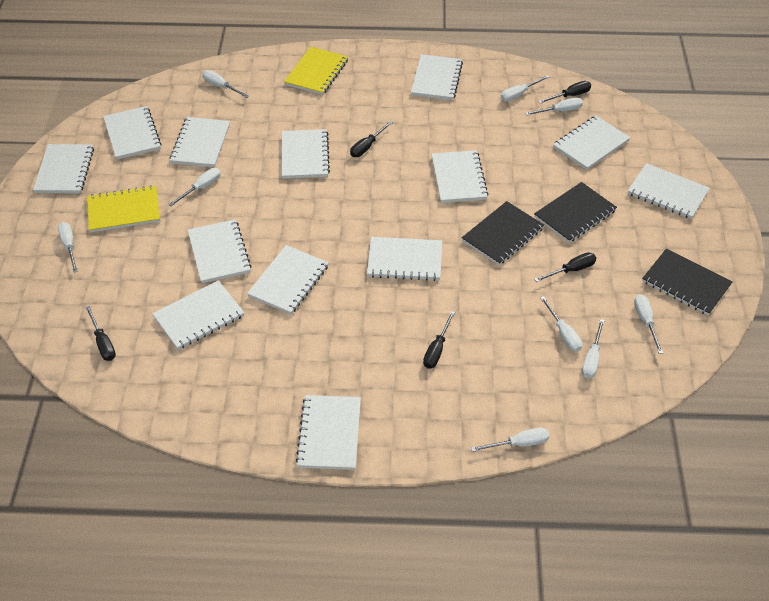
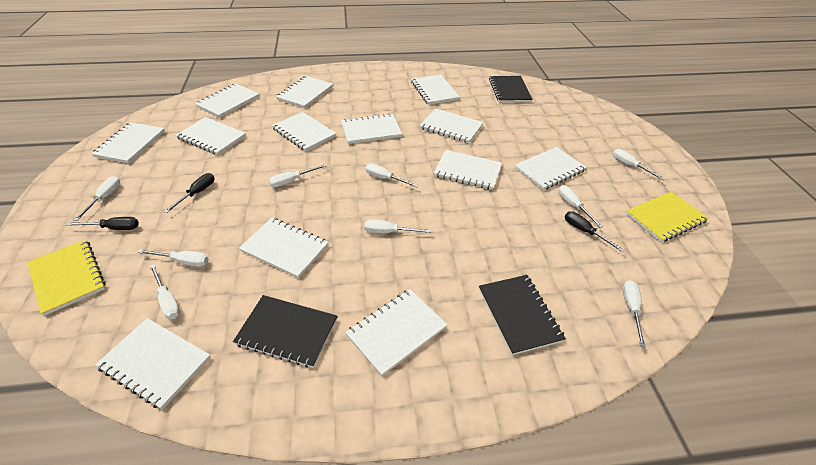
black screwdriver: [85,306,116,361] [350,121,393,157] [423,311,455,368] [534,252,596,282] [538,81,591,103] = 5 -> [67,217,139,230] [164,173,214,213] [565,211,625,252] = 3

